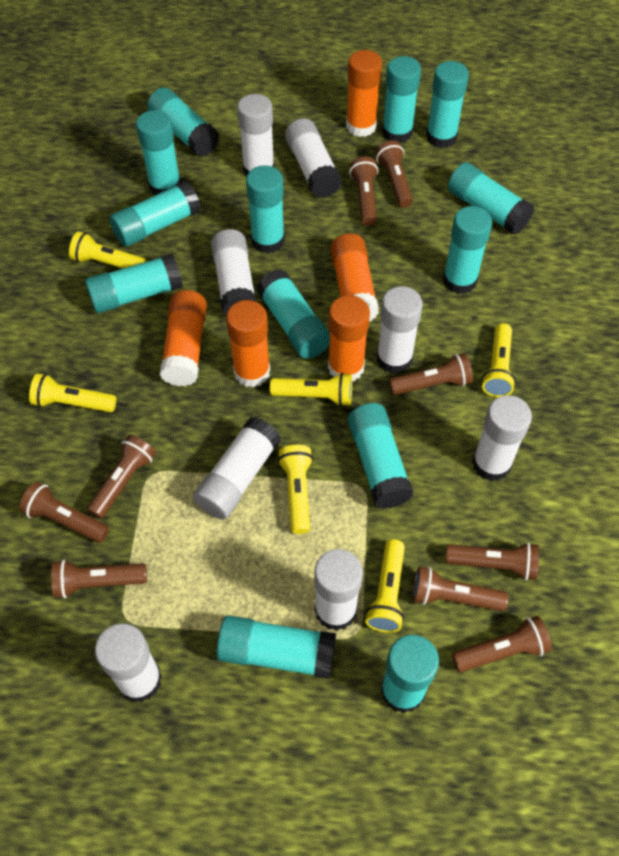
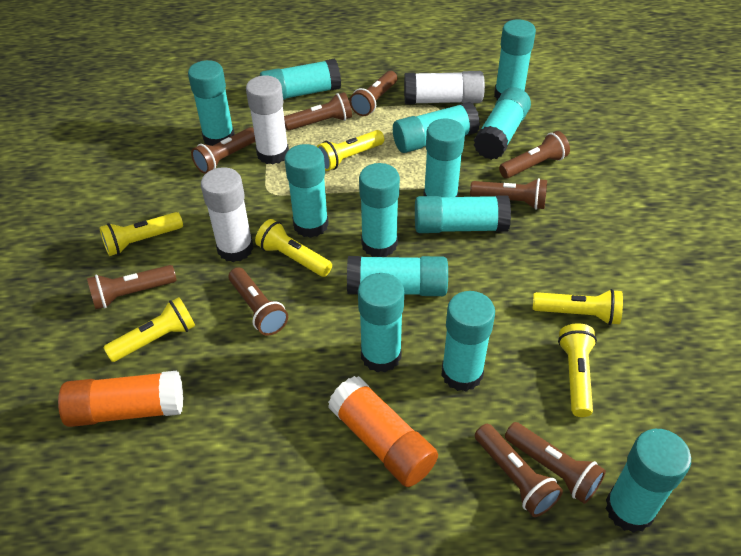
orange glue stick: [160,290,207,386] [226,300,270,387] [328,295,370,381] [330,233,379,322] [346,50,382,137] = 5 -> [58,371,183,427] [328,376,438,487] = 2
white glue stick: [95,623,162,702] [193,417,281,519] [211,229,257,315] [237,94,274,177] [285,118,342,198] [314,549,363,631] [377,286,423,374] [472,395,532,481] = 8 -> [201,167,254,262] [246,76,289,165] [404,71,485,104] = 3

